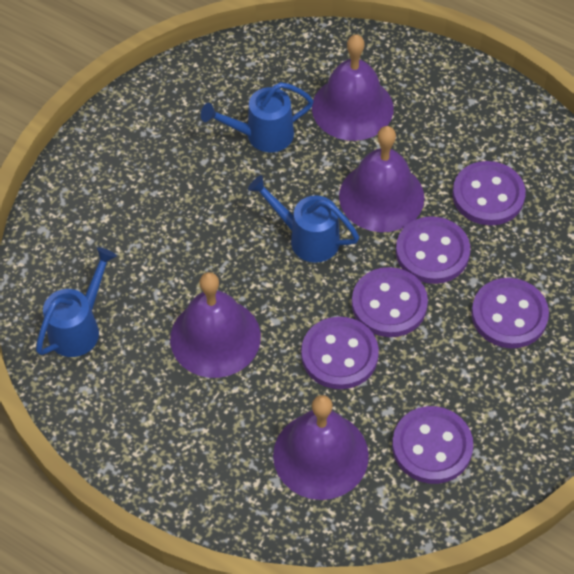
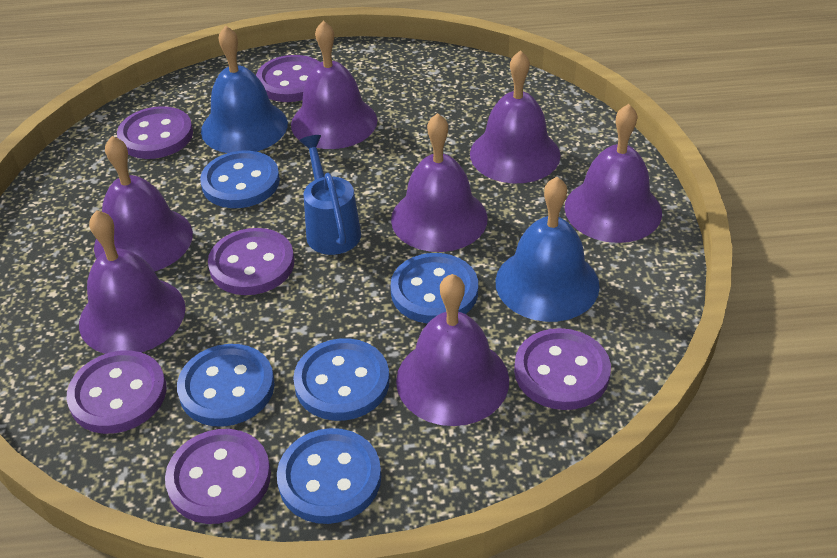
blue bell: none = 0 -> [201,26,288,153] [495,177,600,322] = 2
blue button: none = 0 -> [177,344,275,427] [200,151,280,208] [277,428,381,524] [293,338,390,421] [390,253,478,324] = 5
blue watering can: [36,247,117,357] [201,82,313,152] [248,175,359,263] = 3 -> [299,135,361,255] = 1
purple bell: [170,272,261,378] [273,395,369,500] [312,34,394,141] [339,126,424,232] = 4 -> [79,210,185,354] [94,136,193,272] [291,21,377,149] [391,113,488,252] [396,274,509,426] [470,50,561,183] [565,104,662,243] = 7

